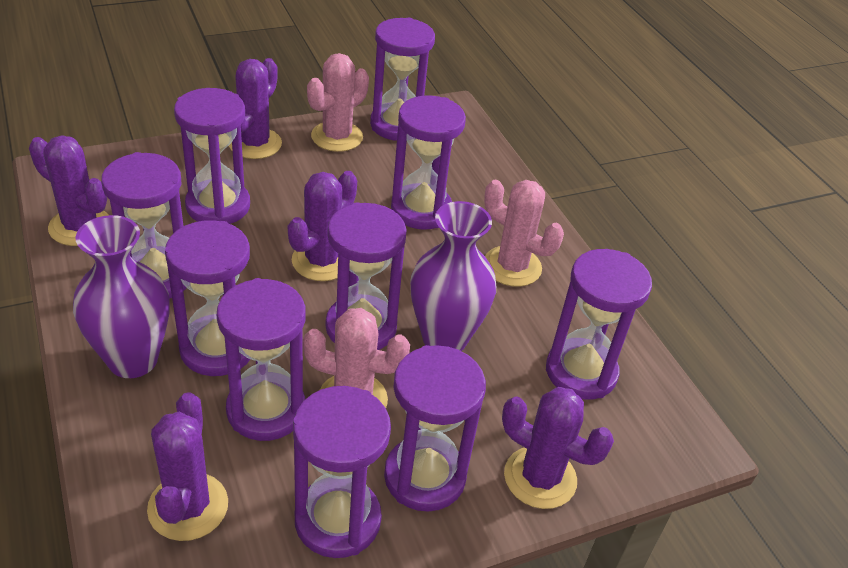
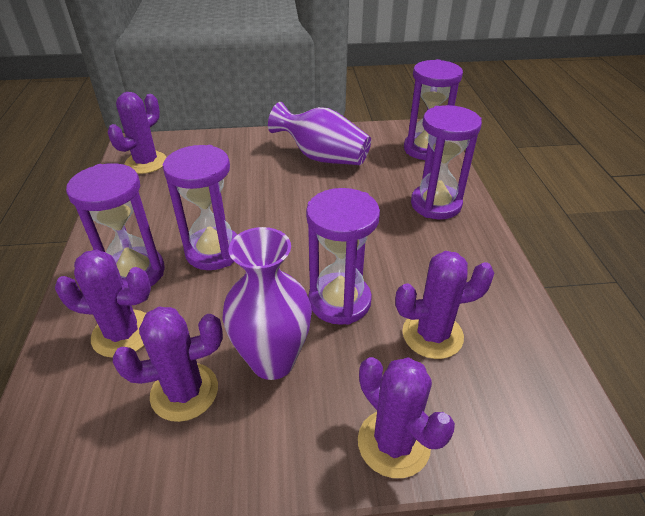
pink cactus: [303,308,410,408] [307,53,369,152] [484,180,564,287] = 3 -> none = 0
purple hourglass: [101,152,186,299] [165,220,250,376] [174,88,250,224] [217,278,306,441] [293,386,391,558] [326,202,407,350] [370,18,435,141] [384,345,486,512] [391,95,466,230] [546,249,652,400] = 10 -> [66,163,165,286] [163,145,237,270] [306,188,380,325] [404,59,463,160] [411,105,482,219] = 5

